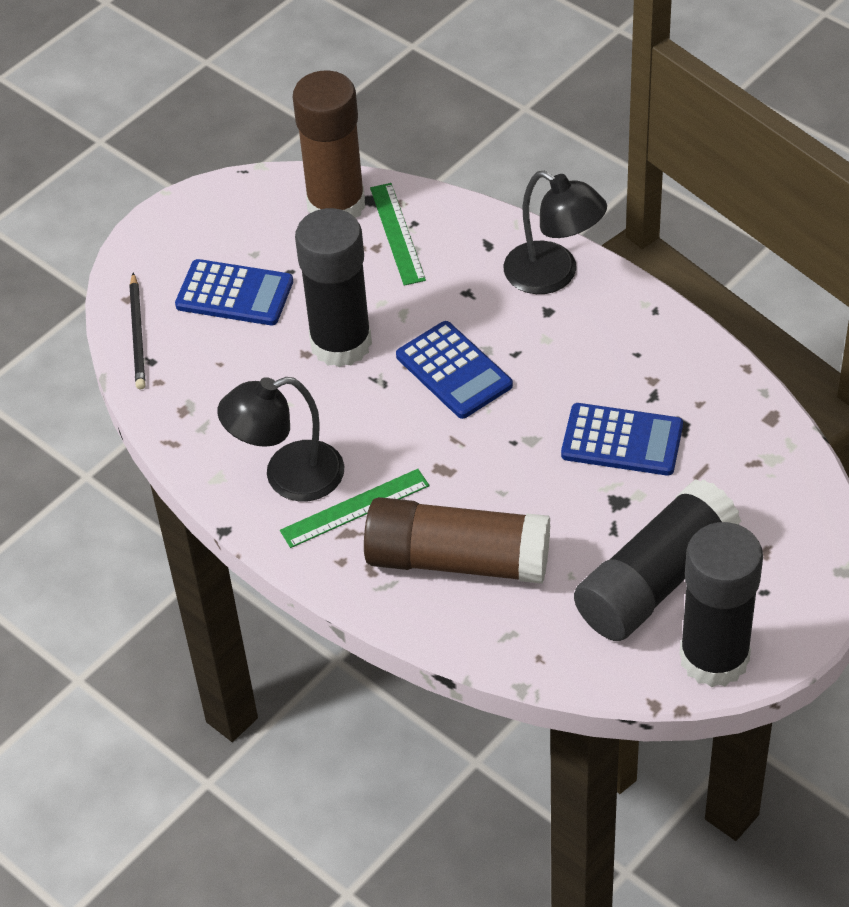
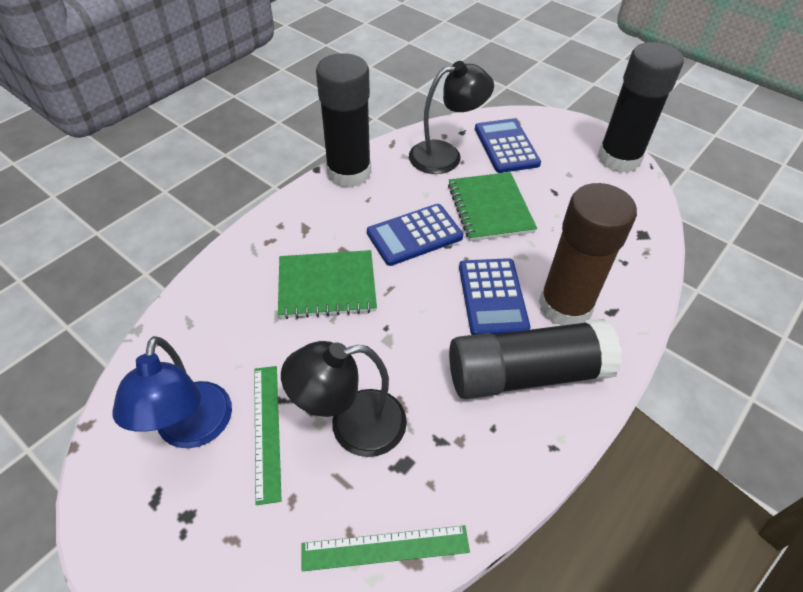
black pencil: [129,273,146,390] = 1 -> none = 0
blue lamp: none = 0 -> [113,336,232,448] = 1
brown glue stick: [293,71,365,218] [364,497,550,584] = 2 -> [539,183,637,326] = 1
green notebook: none = 0 -> [278,250,377,319] [448,172,537,241] = 2

